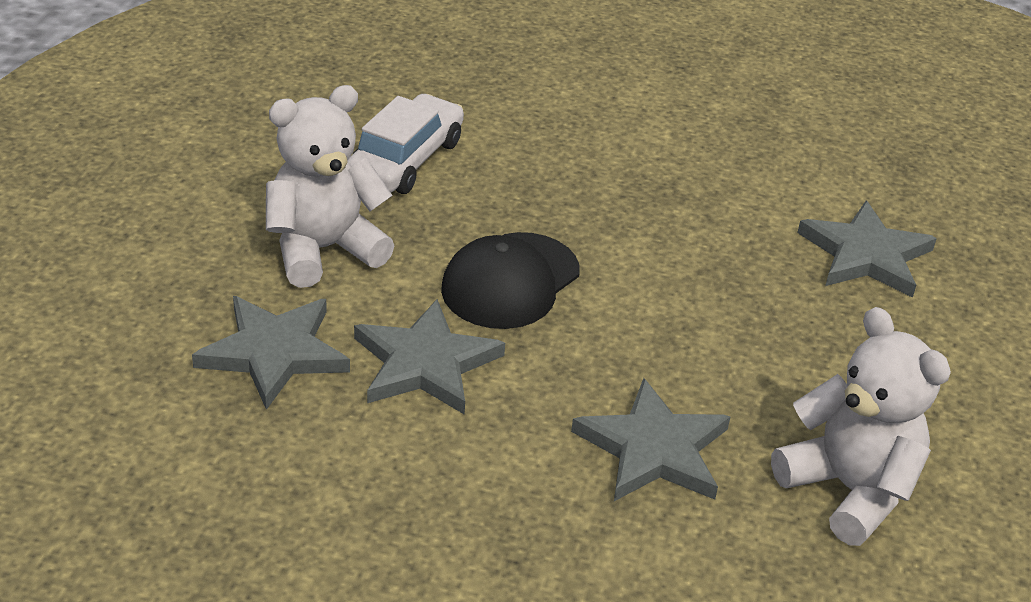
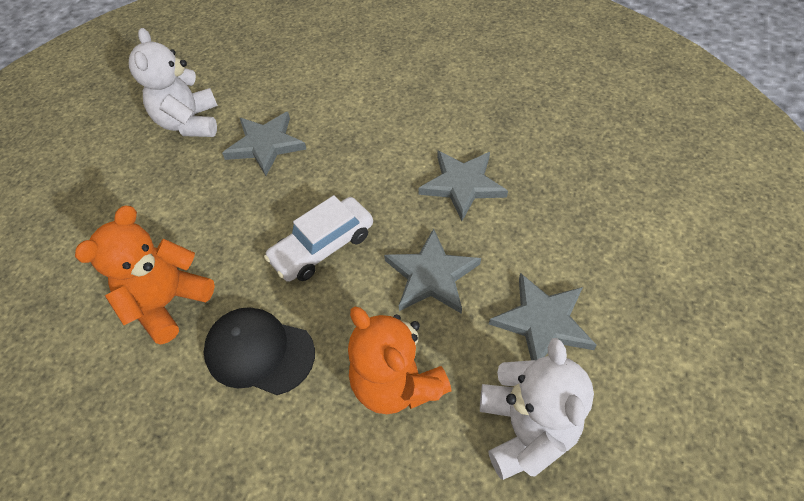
orange teddy bear: none = 0 -> [75,205,215,345] [348,306,451,414] = 2

